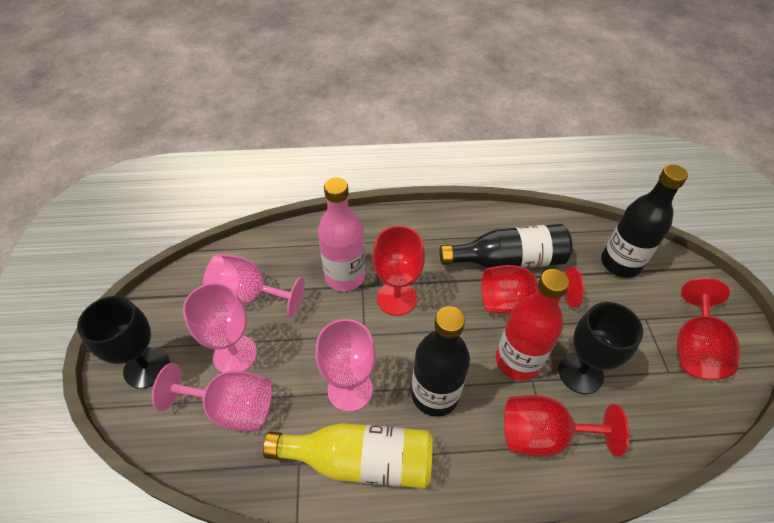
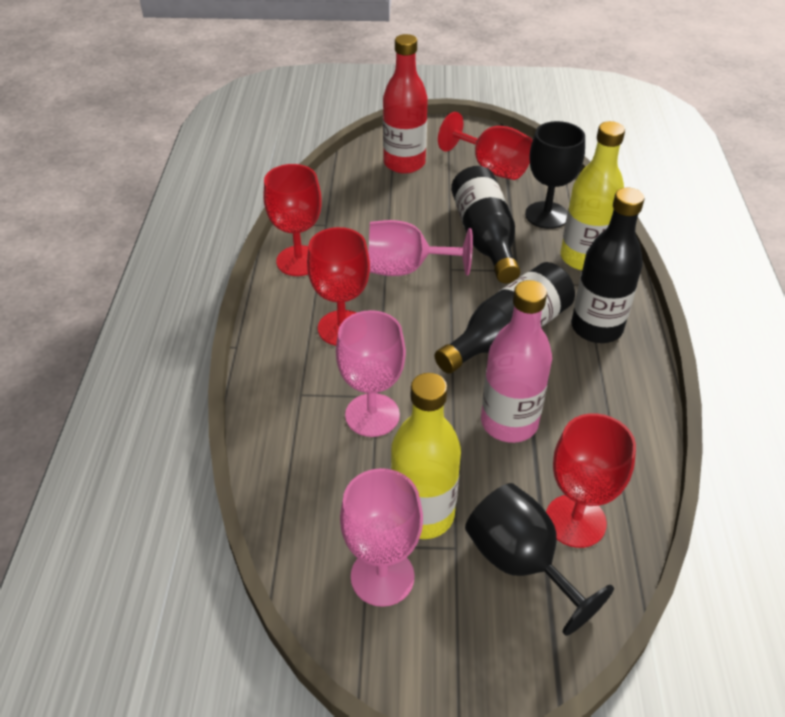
pink goblet: [152,363,272,431] [183,283,257,373] [203,254,305,318] [315,319,376,412] = 4 -> [336,310,406,437] [340,468,423,607] [369,220,473,276] = 3
yellow bottle: [263,423,433,488] = 1 -> [391,373,461,539] [560,121,625,270] = 2

